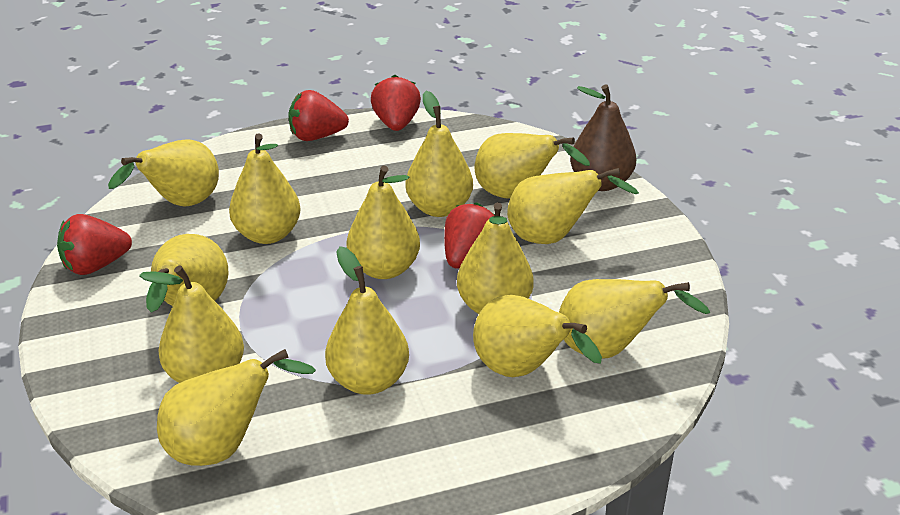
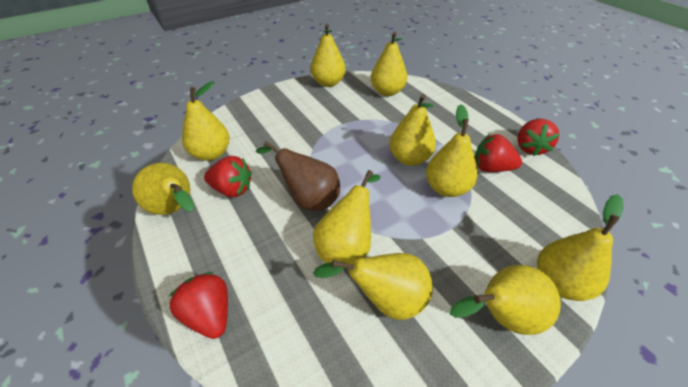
yellow pear: [108,139,219,207] [139,265,244,383] [146,234,229,313] [157,349,316,466] [229,134,301,244] [325,246,409,395] [347,165,420,279] [405,91,473,217] [457,202,534,314] [473,295,602,377] [475,133,590,198] [507,168,639,244] [559,279,710,358] = 13 -> [132,163,194,215] [182,81,230,161] [310,24,346,87] [313,170,381,264] [313,253,433,320] [371,31,407,96] [390,94,436,166] [426,104,477,197] [450,265,561,335] [537,194,623,301] = 10

